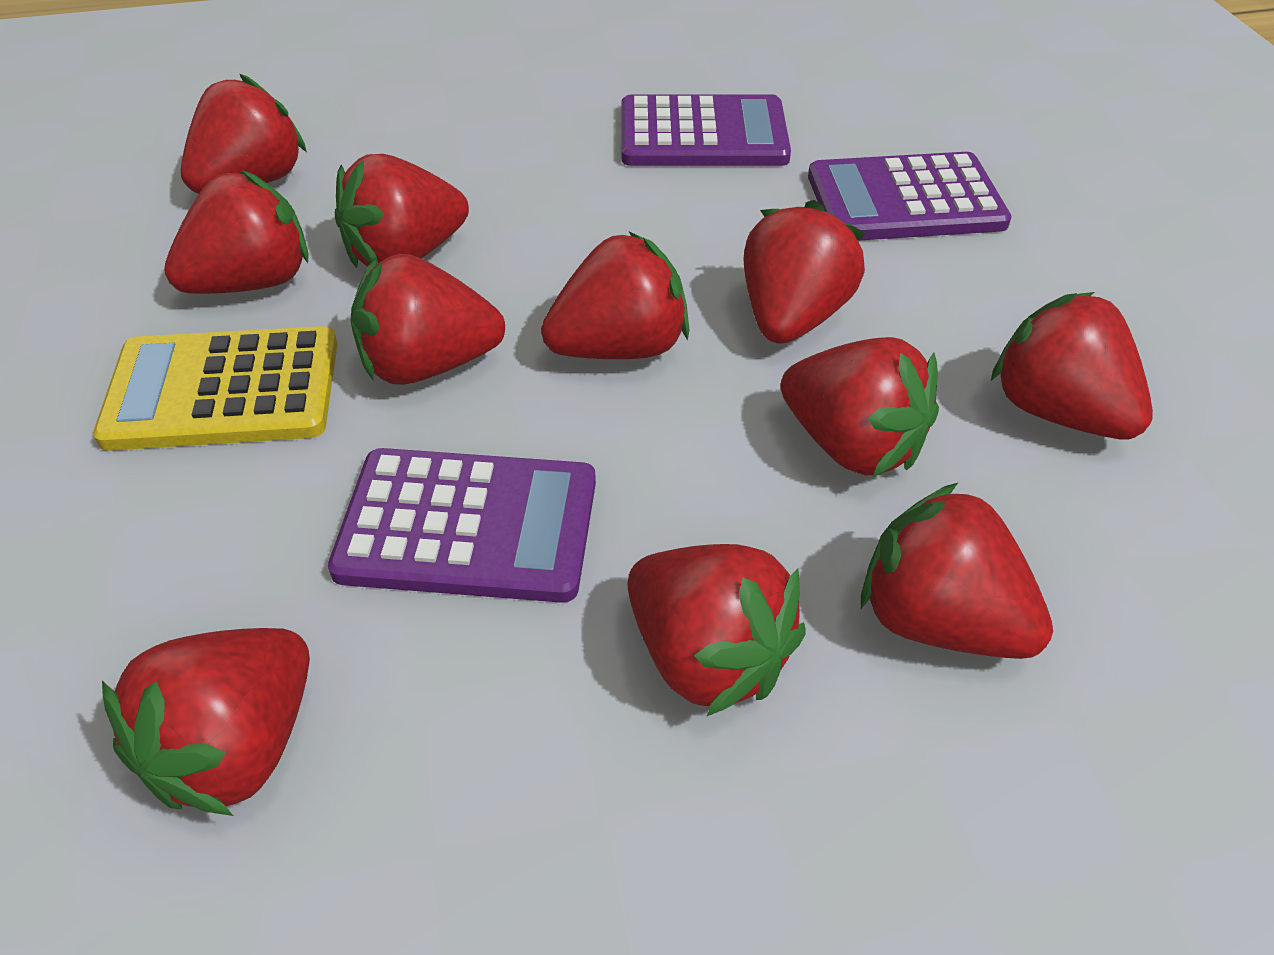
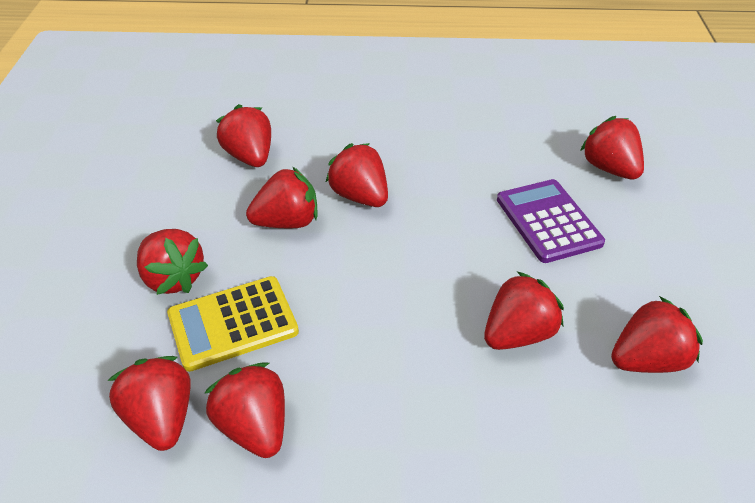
purple calculator: [328,448,596,603] [621,94,791,166] [808,152,1012,241] = 3 -> [497,179,605,263] = 1
red strawberry: [102,628,310,816] [164,171,309,294] [181,74,307,194] [335,154,469,268] [351,254,505,385] [541,232,689,359] [627,544,806,717] [743,200,866,344] [781,337,939,477] [860,482,1053,659] [991,292,1153,439] = 11 -> [108,356,191,451] [137,229,208,295] [204,362,285,458] [216,104,271,167] [246,167,318,228] [326,143,388,207] [484,272,564,350] [580,116,644,179] [611,296,703,373] = 9

